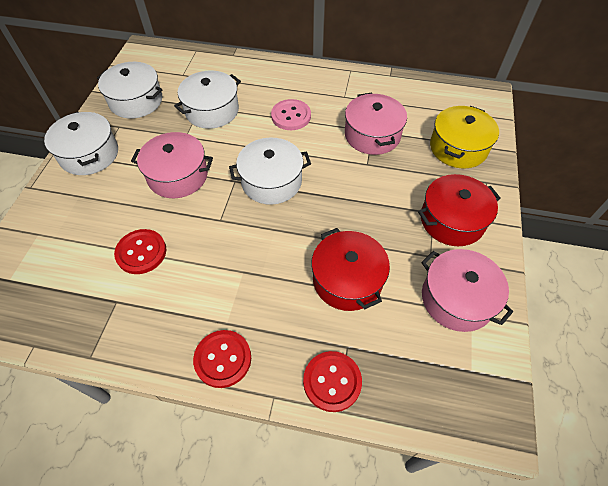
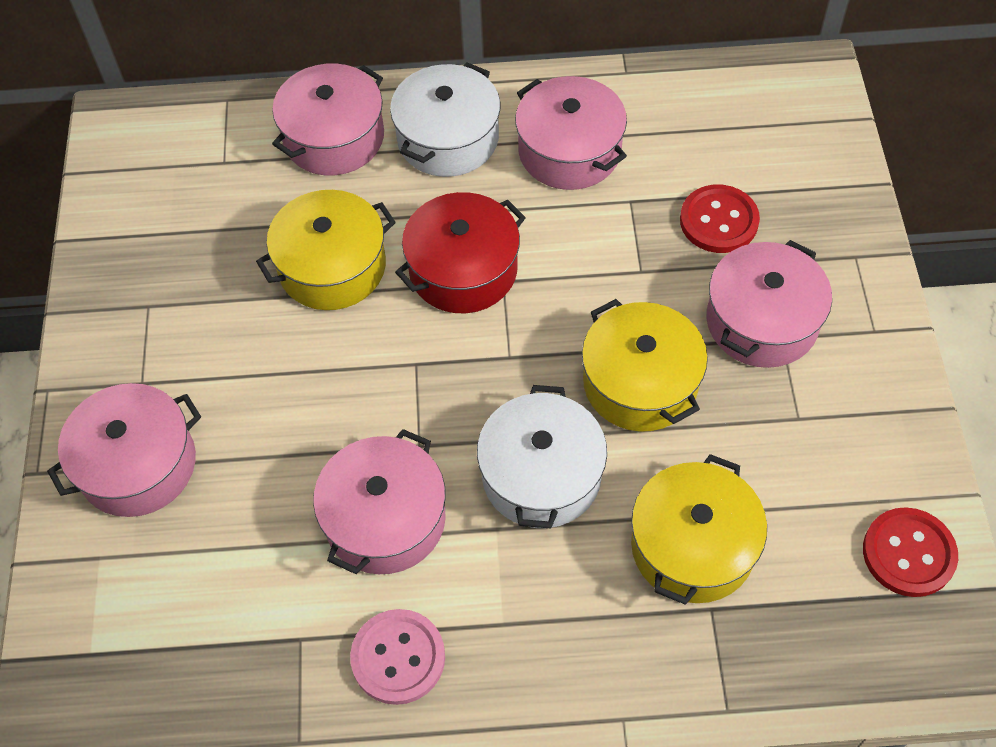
pink pot: [131,132,213,198] [345,93,407,155] [421,249,513,332] = 3 -> [47,383,201,517] [272,64,384,175] [313,429,446,574] [515,76,627,190] [707,240,832,368] = 5
red button: [114,229,166,274] [193,330,251,388] [303,351,362,412] = 3 -> [680,184,760,253] [863,507,958,597] = 2
red pot: [311,228,390,311] [418,174,501,246] = 2 -> [395,192,526,313] = 1
white pot: [44,112,118,175] [97,62,163,119] [174,71,241,129] [229,138,311,205] = 4 -> [390,63,500,177] [477,385,607,529] = 2
yellow pot: [430,106,499,168] = 1 -> [256,190,396,310] [582,299,708,432] [631,454,767,605] = 3

